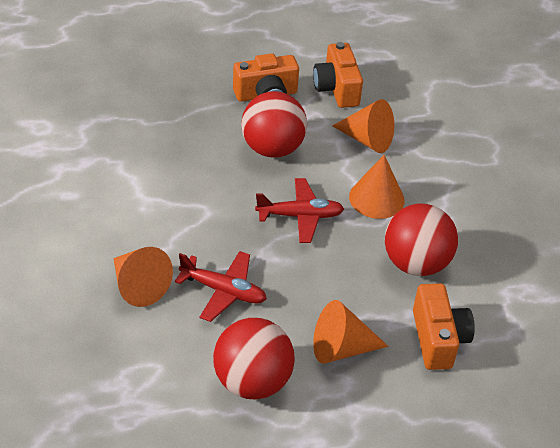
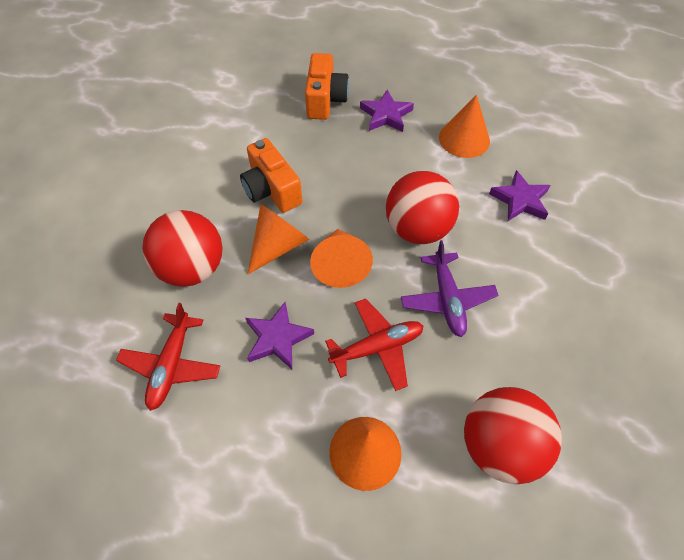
orange camera: [233,53,299,102] [313,42,363,108] [413,284,475,370] = 3 -> [240,138,302,213] [305,53,349,120] = 2
purple plane: none = 0 -> [401,240,498,337] = 1
purple star: none = 0 -> [245,302,314,369] [360,90,414,132] [489,170,551,221] = 3

